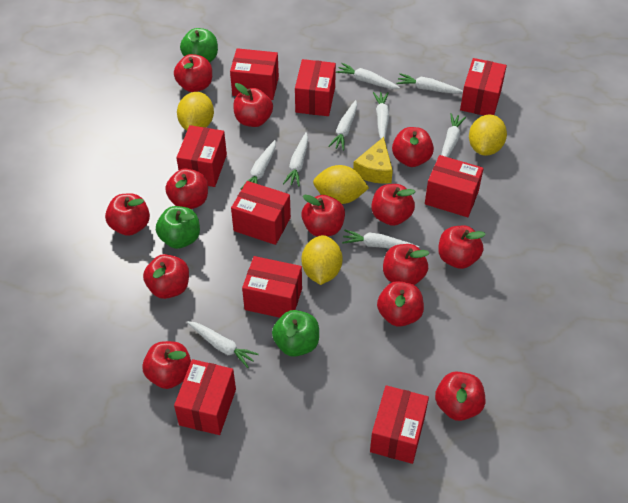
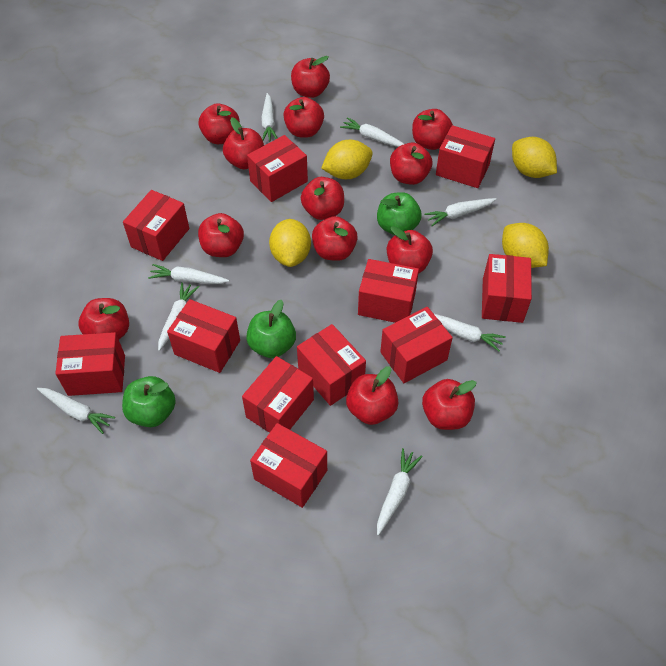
red box: [174,359,236,435] [176,125,227,187] [230,48,279,100] [231,181,291,245] [242,256,302,318] [295,59,336,116] [370,385,429,464] [425,155,484,217] [460,58,507,115] = 9 -> [55,332,125,396] [123,190,189,261] [167,299,240,373] [242,356,314,433] [247,135,308,202] [250,423,327,508] [297,324,366,406] [358,259,419,323] [380,307,453,383] [436,125,495,188] [482,254,532,323] = 11
white carrot: [187,321,259,368] [241,140,276,190] [283,132,308,187] [328,100,357,150] [336,63,400,89] [342,230,419,249] [373,92,389,139] [397,73,463,94] [441,113,466,157] = 9 -> [37,388,115,434] [148,264,229,284] [158,282,199,351] [261,93,277,141] [340,117,404,147] [377,448,423,536] [424,198,496,226] [433,313,506,352] = 8
yellow cheese: [353,137,393,184] = 1 -> none = 0

